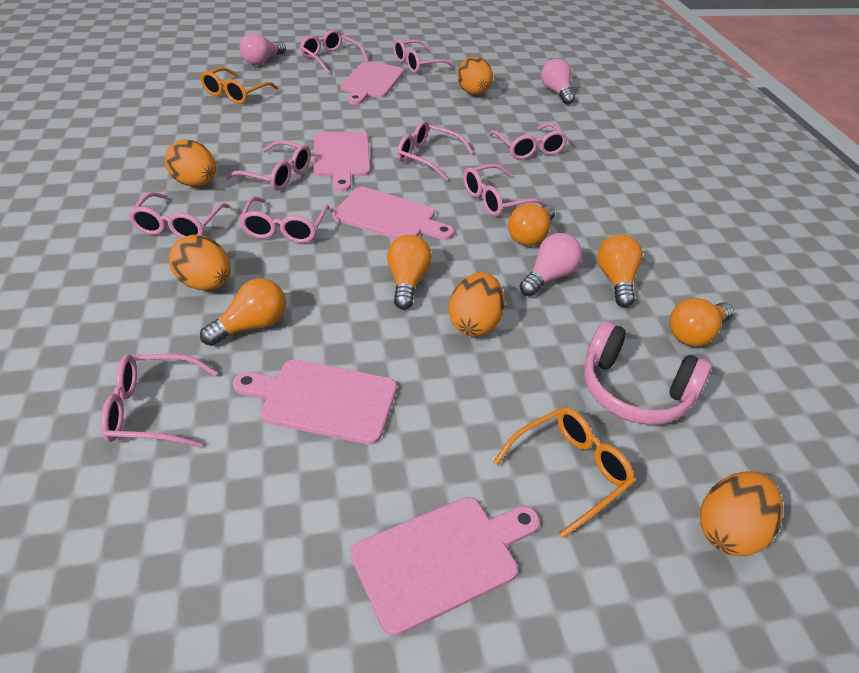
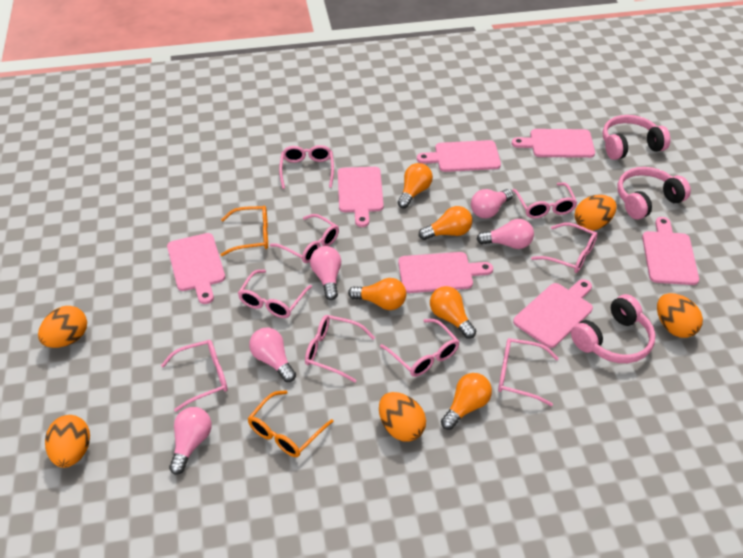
pink cutting board: [233,360,397,444] [313,132,370,192] [333,187,454,240] [341,61,404,105] [351,497,540,636] = 5 -> [167,233,225,304] [338,167,384,227] [398,252,493,293] [417,140,501,172] [512,129,595,158] [513,279,593,348] [642,217,699,285] = 7
pink headphones: [584,321,712,425] = 1 -> [571,294,655,363] [603,115,670,160] [617,167,691,219] = 3
pink light bulb: [240,33,286,65] [519,233,582,297] [541,59,575,105] = 3 -> [169,407,212,475] [249,328,296,382] [310,246,341,300] [471,189,513,218] [477,219,534,249] = 5

